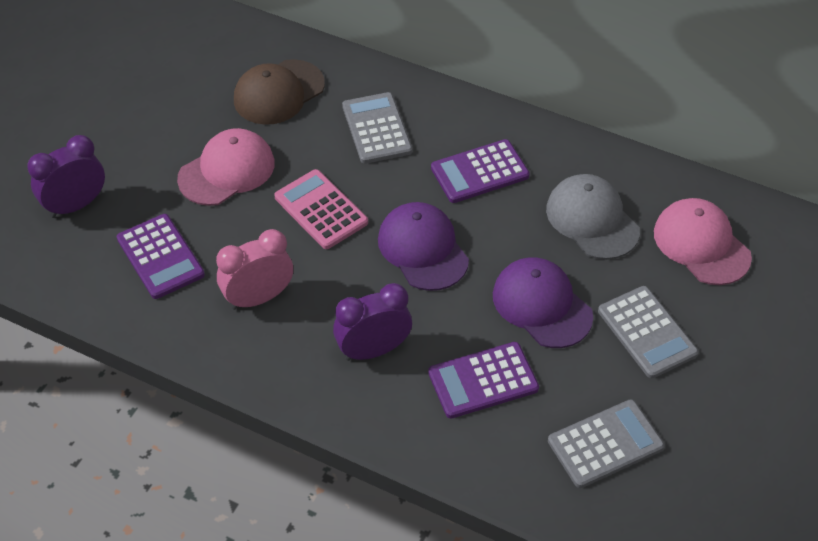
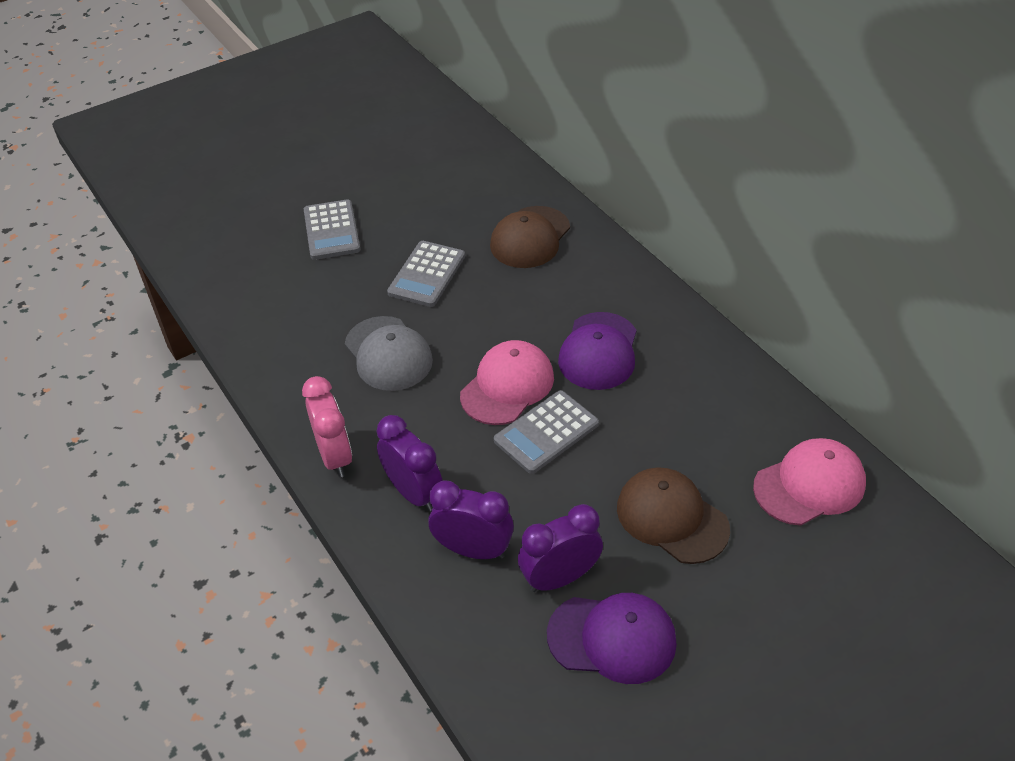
brown cap: [234,59,325,125] = 1 -> [490,206,570,268] [617,467,730,564] = 2
pink calculator: [274,169,368,249] = 1 -> none = 0
purple calculator: [117,214,205,299] [428,342,539,418] [431,139,530,203] = 3 -> none = 0
purple clock: [27,135,105,218] [333,283,412,361] = 2 -> [377,415,443,512] [428,480,514,559] [518,504,603,592] = 3

